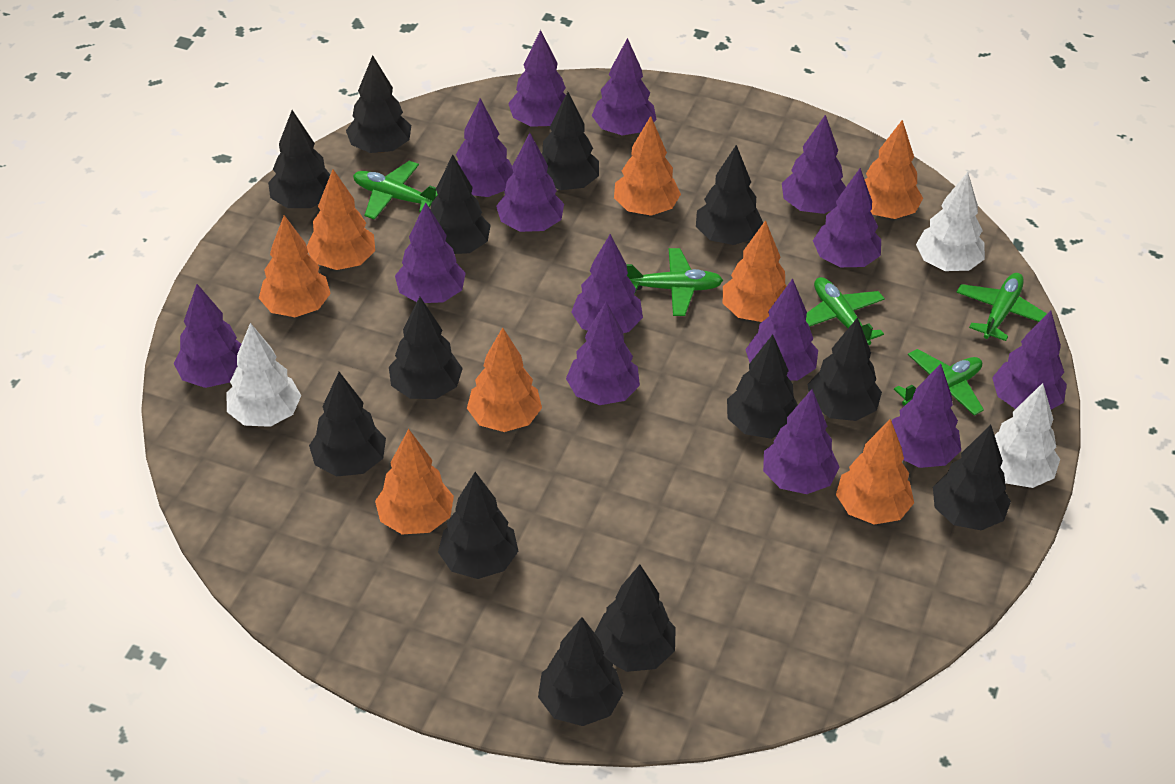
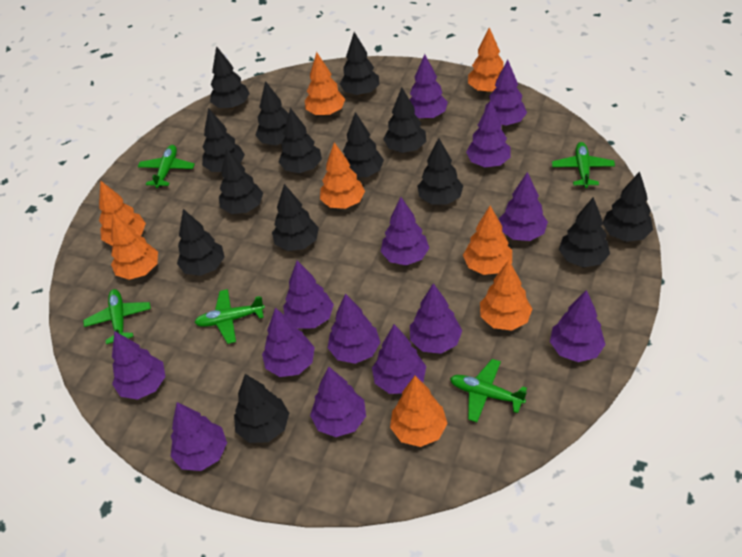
black tree: [268,110,330,208] [309,372,386,477] [346,55,411,153] [389,297,463,399] [430,154,491,254] [438,472,518,579] [538,617,623,726] [541,92,599,190] [595,565,676,672] [696,145,763,245] [727,335,798,439] [807,317,882,421] [933,425,1011,530] = 13 -> [177,209,225,276] [202,108,245,172] [210,46,250,109] [219,148,263,214] [234,374,289,443] [255,81,289,145] [272,184,319,251] [279,108,322,173] [340,32,379,96] [343,112,384,177] [383,88,426,153] [417,138,463,205] [559,197,610,268] [603,171,653,242] = 14
white tree: [227,323,301,427] [916,172,985,271] [995,383,1060,488] = 3 -> none = 0

